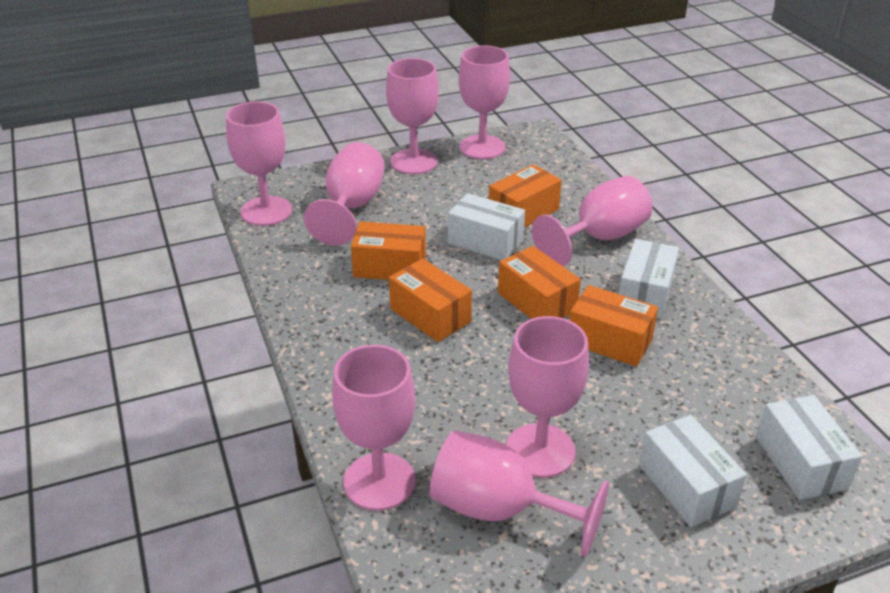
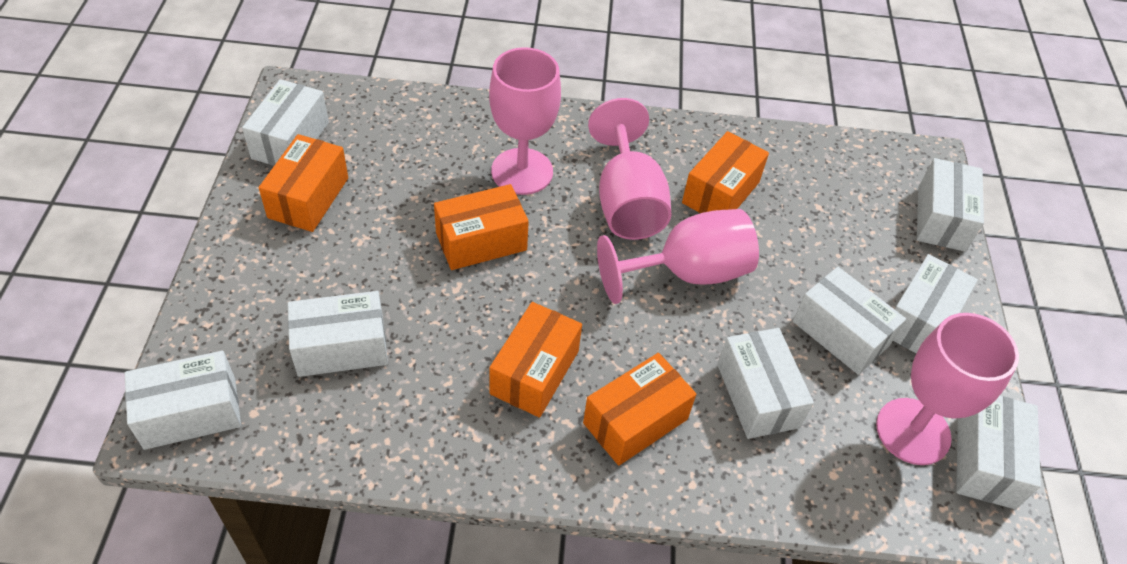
pink goblet: [226,101,292,226] [304,142,385,246] [332,345,416,511] [386,58,439,174] [430,431,609,557] [459,46,510,159] [506,316,589,478] [532,176,653,266] = 8 -> [489,47,561,195] [588,98,672,240] [597,209,759,304] [876,313,1019,465] = 4
white box: [448,193,525,260] [619,239,679,319] [639,415,747,527] [756,395,862,500] = 4 -> [124,351,241,450] [242,79,329,166] [287,291,388,377] [717,328,814,439] [793,267,906,375] [893,254,978,354] [917,158,984,252] [956,396,1041,509] = 8

